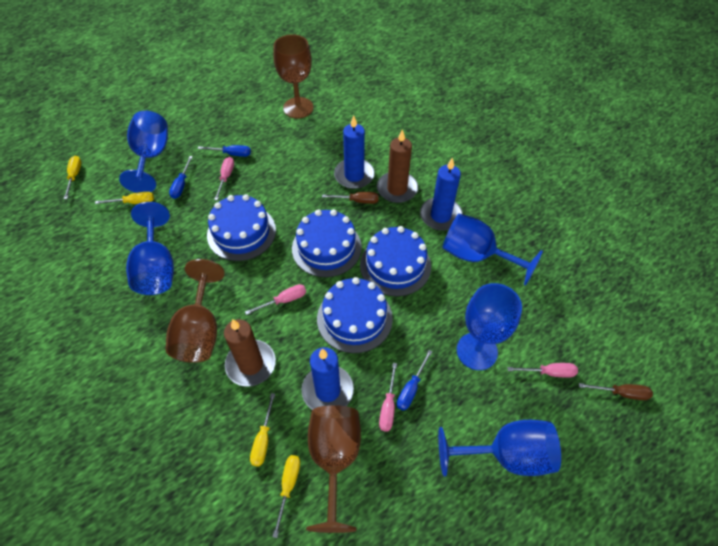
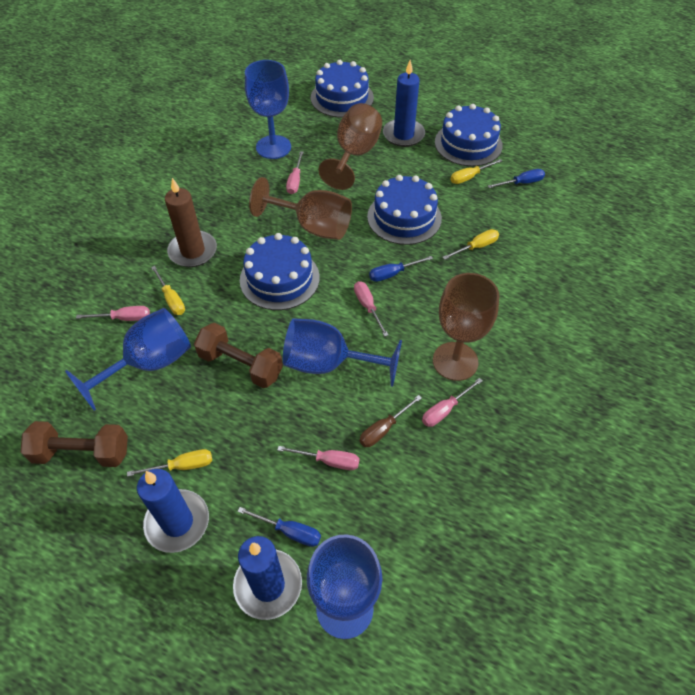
blue goblet: [119,111,168,193] [126,202,174,295] [438,420,561,476] [442,213,543,286] [457,283,522,370] = 5 -> [65,308,191,411] [245,60,291,159] [283,319,402,387] [307,534,382,639] = 4
brown candle: [224,319,276,387] [377,129,418,203] = 2 -> [165,178,217,267] = 1
brown dumbbell: none = 0 -> [21,421,128,467] [194,323,283,388] = 2
brown screwdriver: [322,192,379,204] [579,383,653,400] = 2 -> [360,395,422,447] = 1
pink screwdriver: [214,157,234,200] [245,284,306,315] [379,363,397,431] [507,363,578,377] = 4 -> [76,306,150,321] [277,446,359,470] [286,151,303,194] [354,281,388,337] [422,378,482,427] = 5

